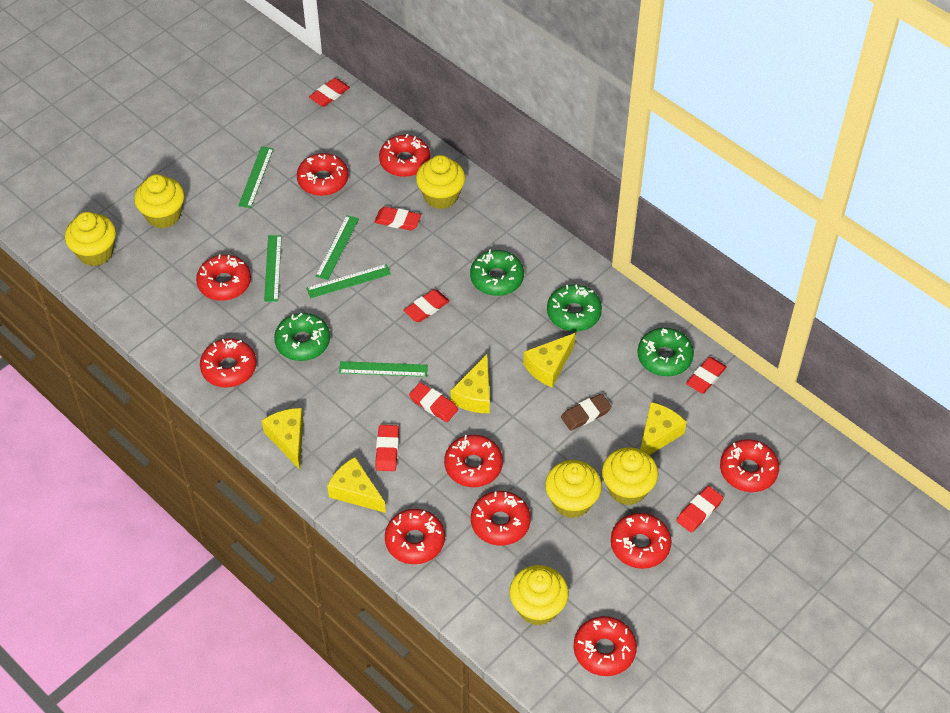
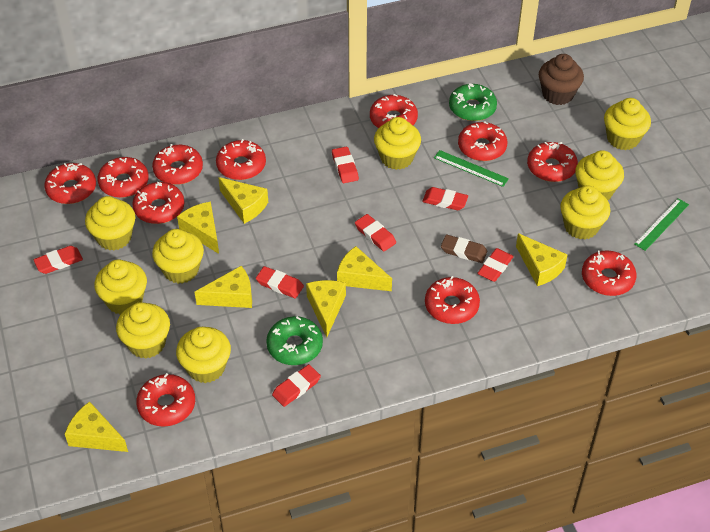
brown cupcake: none = 0 -> [539,54,584,105] = 1
green donut: [274,313,330,361] [470,250,524,296] [547,284,602,332] [638,328,694,376] = 4 -> [266,316,323,365] [449,83,497,121] = 2
green ruler: [238,146,274,208] [264,235,282,302] [306,264,391,298] [316,215,359,280] [339,361,428,377] = 5 -> [434,150,509,187] [634,198,689,251] = 2
red donut: [196,254,251,301] [200,338,257,387] [297,153,349,196] [379,134,430,177] [385,509,445,564] [444,435,503,487] [471,491,531,546] [573,616,637,676] [611,513,672,569] [720,439,779,492] = 10 -> [44,163,96,204] [97,157,149,198] [132,182,184,224] [136,373,195,427] [152,144,203,185] [216,139,266,180] [370,94,418,128] [425,276,480,324] [458,122,507,161] [527,142,578,182] [582,250,636,296] = 11
yellow cheese: [262,408,303,470] [327,457,386,513] [451,354,490,413] [523,333,576,388] [640,402,687,455] = 5 -> [65,401,128,452] [177,202,219,254] [195,266,252,308] [218,177,268,224] [306,280,346,337] [337,246,392,291] [516,233,568,286] = 7
yellow cupcake: [65,212,116,266] [134,174,185,228] [416,155,465,209] [509,565,569,625] [545,460,602,518] [602,447,658,505] = 6 -> [85,196,135,250] [94,259,147,315] [116,302,170,359] [152,229,204,284] [176,327,231,383] [374,117,421,170] [560,185,610,240] [575,150,624,200] [604,98,651,150] = 9

